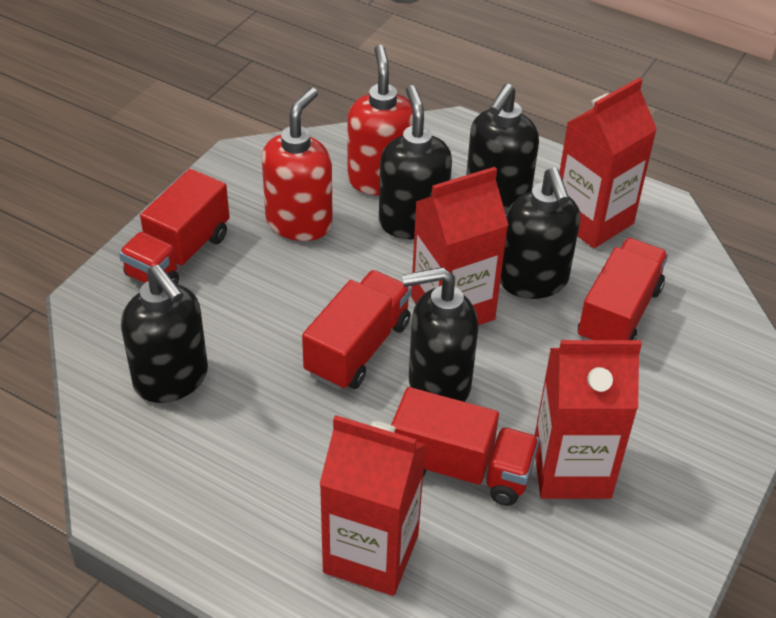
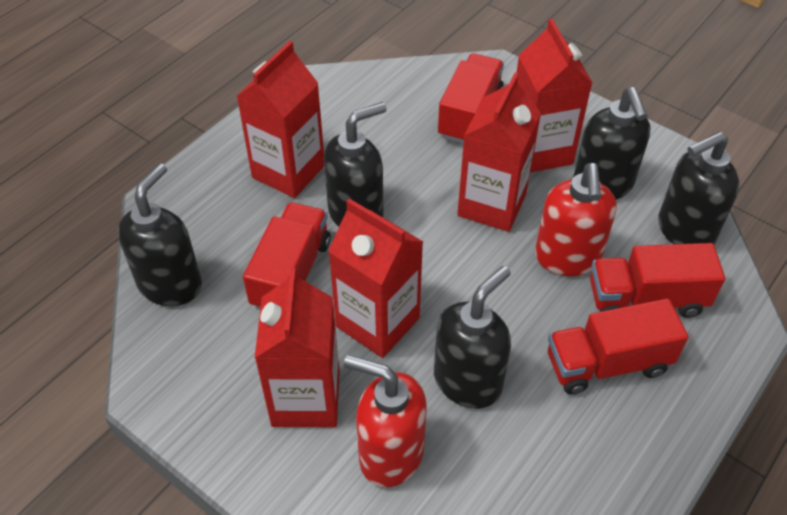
red carton: [320,415,426,596] [411,167,508,325] [534,340,642,499] [559,77,657,248] = 4 -> [236,41,324,198] [255,268,340,427] [328,198,423,358] [457,73,541,232] [517,19,593,173] = 5

